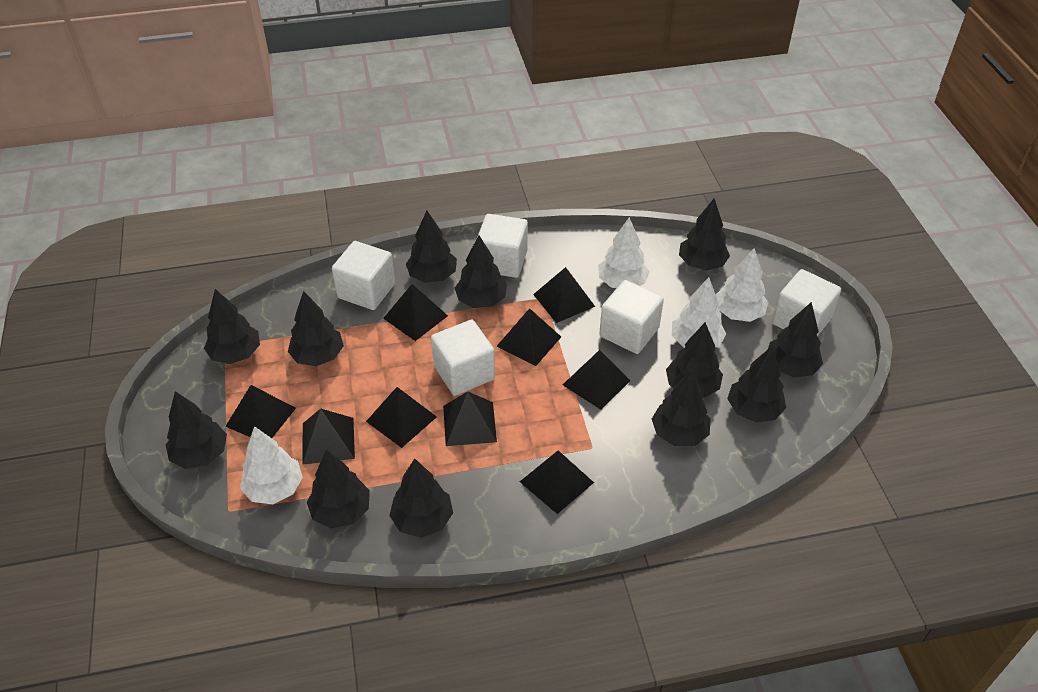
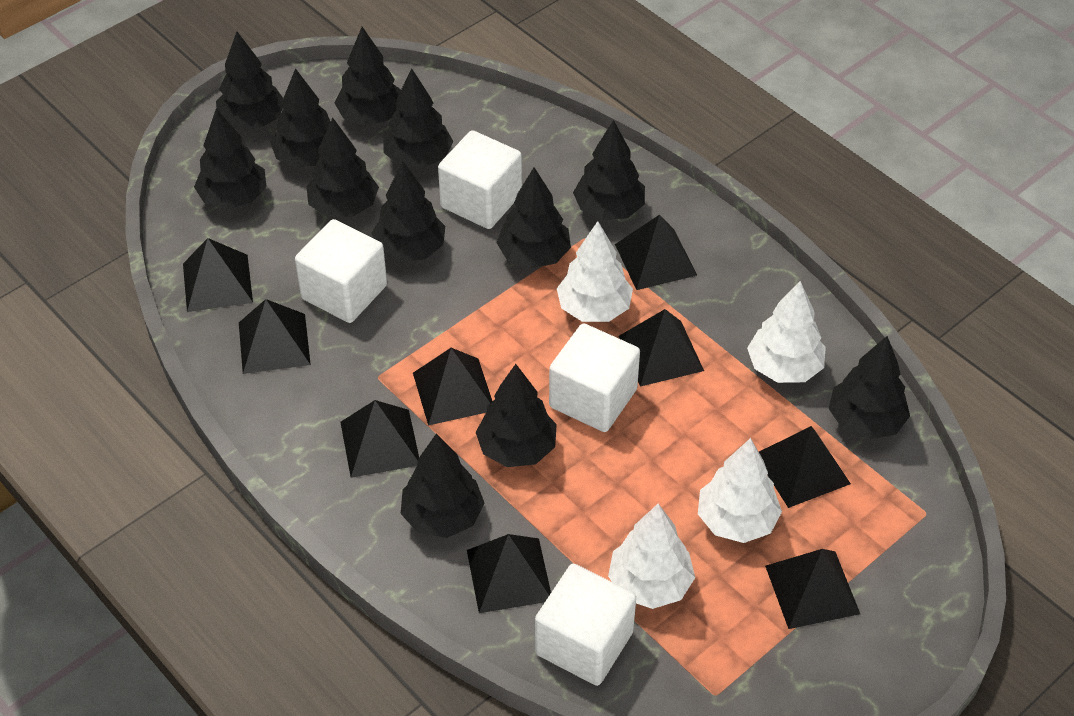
white cube: [332,241,395,310] [431,320,495,396] [478,214,528,278] [599,280,664,354] [772,269,841,336] = 5 -> [295,219,387,323] [438,130,522,229] [535,564,636,686] [549,323,640,432] = 4

